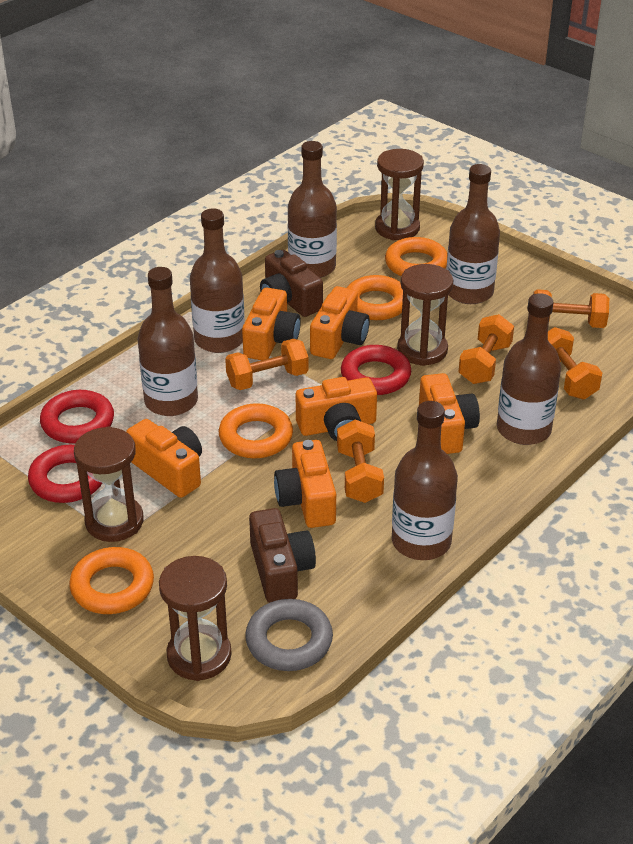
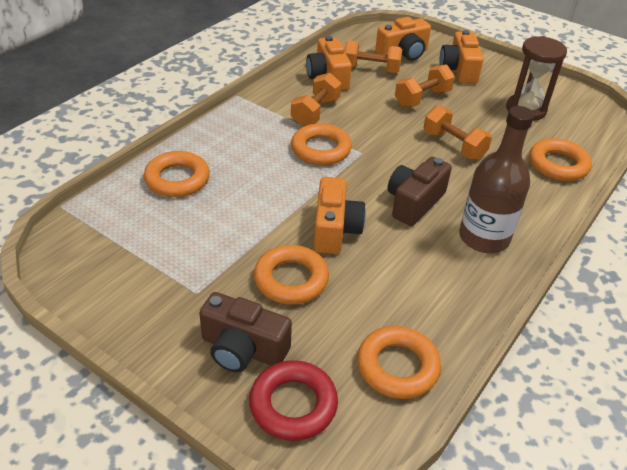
brown bottle: [138,267,198,416] [190,208,245,353] [288,141,337,278] [392,401,458,560] [446,164,500,304] [497,293,561,445] = 6 -> [459,106,534,253] = 1
brown hourglass: [74,426,144,542] [159,556,232,681] [375,149,424,240] [397,264,453,366] = 4 -> [506,36,567,121] = 1
grey ring: [245,599,333,671] = 1 -> none = 0
orange camera: [126,419,202,498] [242,287,301,360] [274,440,336,528] [296,377,377,441] [310,286,370,359] [419,373,480,454] = 6 -> [306,36,352,91] [314,177,366,254] [375,17,431,61] [439,30,484,84] = 4
orange dumbbell: [225,339,309,390] [337,419,384,503] [459,314,514,384] [533,289,609,328] [548,327,602,399] = 5 -> [291,73,342,126] [344,41,402,73] [395,64,455,107] [423,105,492,160] = 4
orange ring: [69,547,154,614] [219,403,293,458] [347,275,403,320] [385,237,448,276] = 4 -> [144,151,210,197] [254,245,329,304] [291,123,352,165] [357,326,441,399] [529,138,592,181] = 5
red ring: [28,445,102,503] [40,390,114,444] [341,345,411,395] = 3 -> [249,360,338,441] = 1

